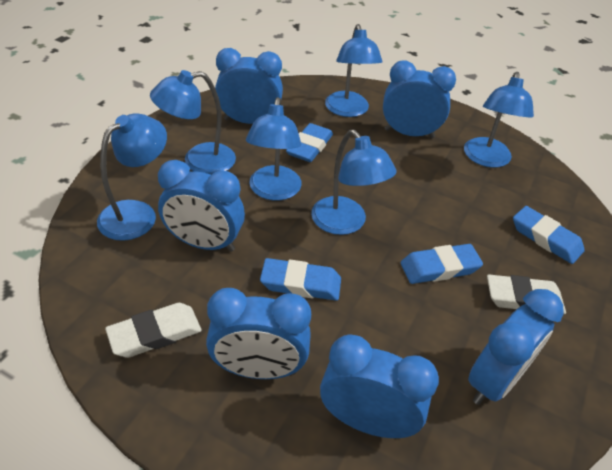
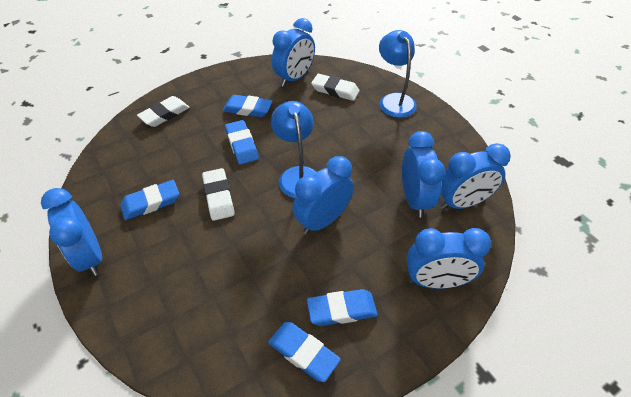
blue eraser: [260,258,341,301] [286,123,333,162] [401,244,483,284] [513,206,585,264] = 4 -> [120,180,179,220] [223,95,272,117] [225,120,259,165] [268,322,341,382] [307,289,378,326] = 5
blue lamp: [97,113,167,241] [150,70,236,175] [246,97,302,201] [311,130,397,235] [325,24,382,117] [464,72,534,168] = 6 -> [271,101,316,198] [379,30,417,118] = 2
white eraser: [105,303,202,358] [487,275,566,314] = 2 -> [137,96,190,127] [202,168,235,221] [311,74,360,101] = 3

